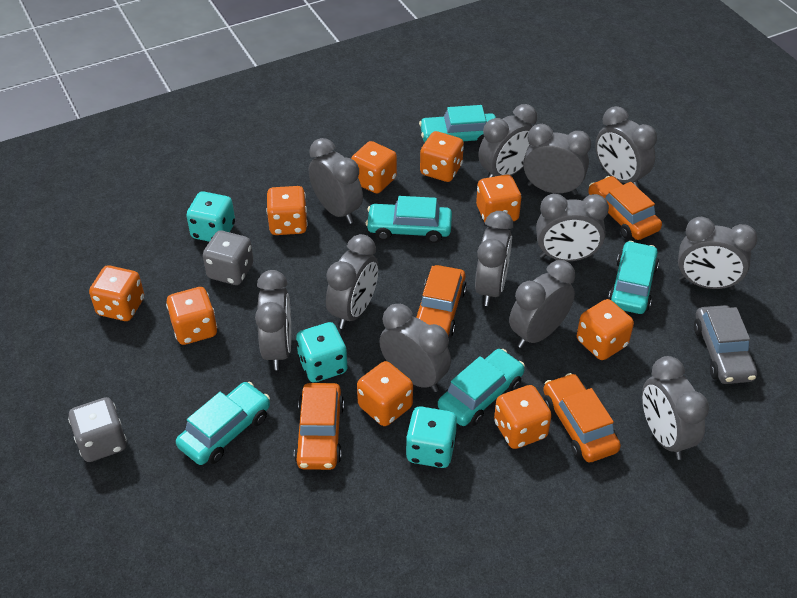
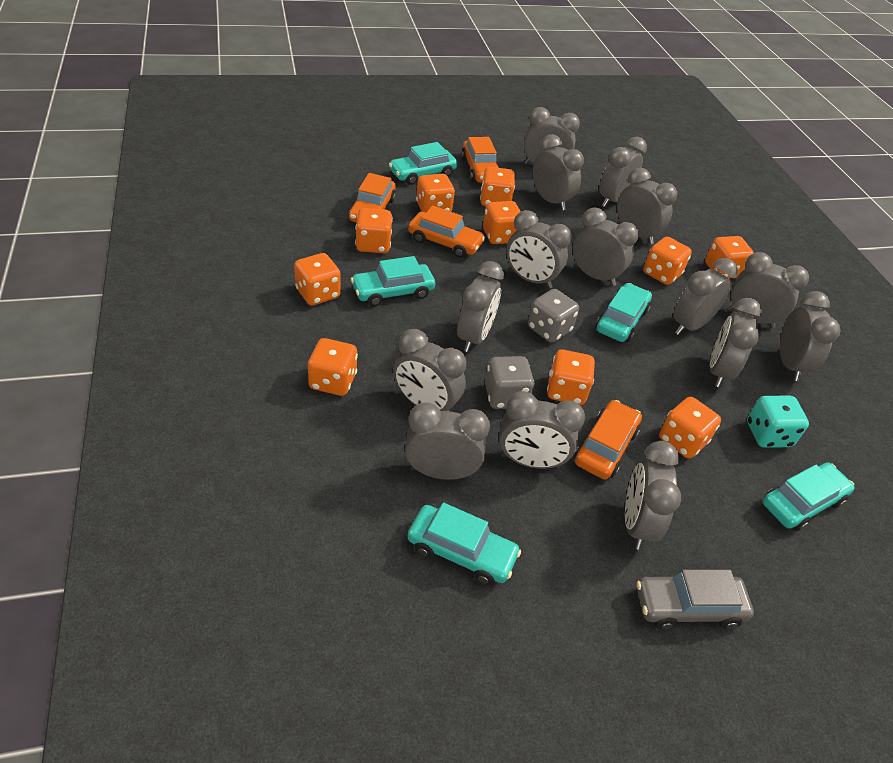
grey clock: [255,270,291,370] [309,138,363,224] [326,234,378,329] [379,304,451,392] [475,211,514,306] [478,104,537,178] [509,260,575,348] [523,124,591,195] [536,194,609,261] [595,106,657,188] [642,356,709,460] [678,217,758,290] = 12 -> [393,329,466,411] [405,403,490,480] [457,261,504,352] [499,391,585,469] [506,210,572,289] [524,107,580,165] [533,134,584,211] [573,207,639,286] [599,137,647,207] [617,168,677,245] [625,441,681,550] [673,258,738,335] [710,298,762,388] [728,252,809,328] [780,291,841,381] = 15
orange dice: [89,265,144,321] [166,287,217,345] [266,186,308,235] [351,141,397,194] [357,361,413,426] [420,131,464,182] [476,175,522,223] [494,385,552,449] [577,299,634,360] = 9 -> [294,253,341,305] [308,338,358,396] [355,208,393,253] [416,174,455,213] [480,167,515,206] [483,201,521,244] [547,350,595,405] [643,237,692,285] [659,397,721,458] [705,236,754,278] = 10
turquoise dice: [186,191,235,242] [296,322,348,382] [406,406,457,468] = 3 -> [747,396,809,448] = 1

